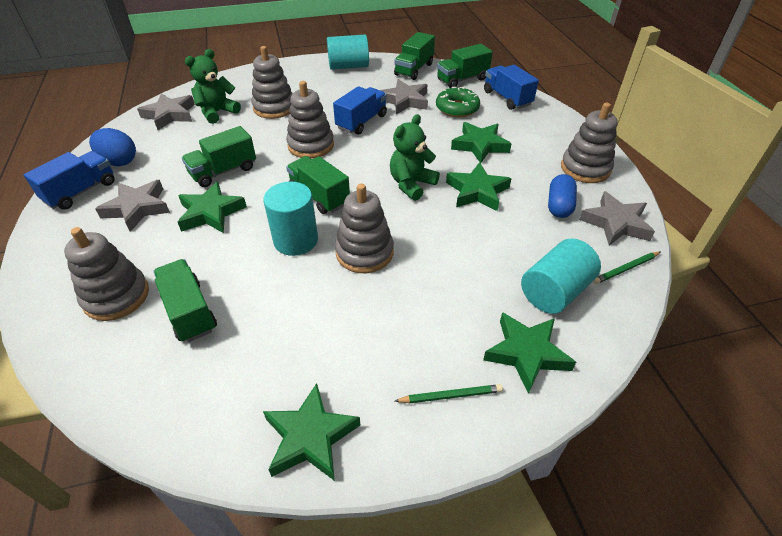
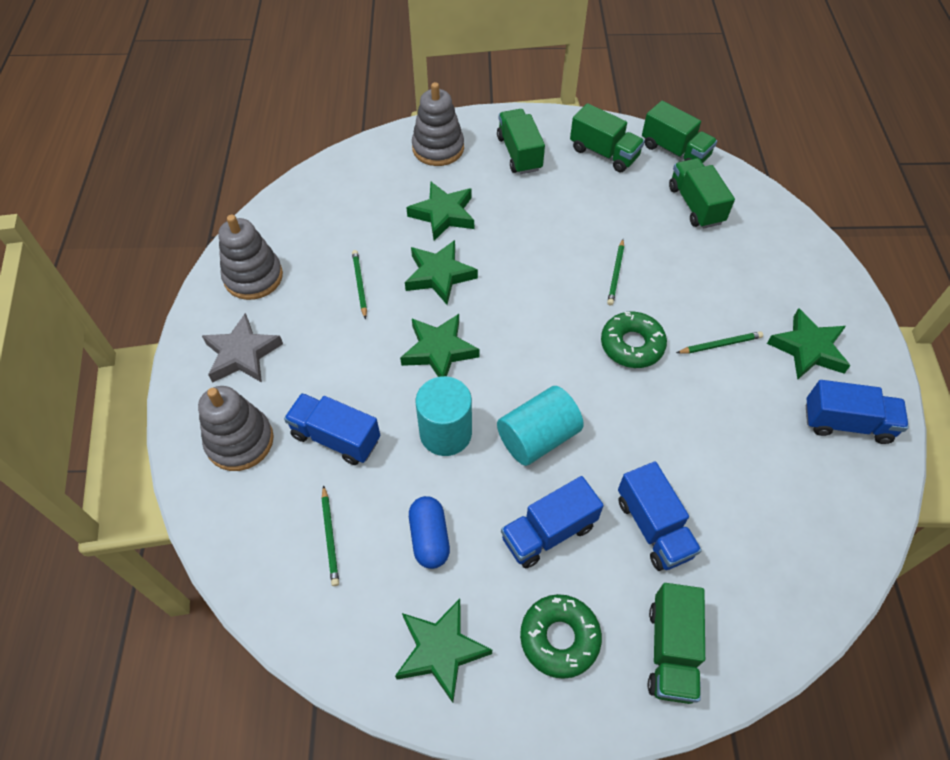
blue egg: [89,128,136,166] = 1 -> none = 0
blue truck: [24,151,115,210] [333,86,387,135] [484,65,539,110] = 3 -> [284,393,380,465] [501,476,604,568] [618,461,702,571] [806,380,909,444] = 4
green donut: [436,87,480,117] = 1 -> [520,594,602,679] [601,311,667,368] = 2
green pencil: [395,384,503,403] [593,251,661,284] = 2 -> [321,485,339,586] [352,250,367,319] [607,239,624,306] [676,331,763,353] = 4
green teddy bear: [185,49,241,124] [390,114,440,201] = 2 -> none = 0
grey stacking toy: [64,227,149,321] [252,46,293,119] [286,81,334,158] [335,184,394,273] [561,103,618,183] = 5 -> [198,386,274,471] [218,215,283,300] [412,82,464,166] = 3
grey star: [95,180,170,232] [137,93,195,130] [380,79,428,114] [579,191,655,246] = 4 -> [202,313,283,383] = 1
turquoise cylinder: [263,182,318,256] [327,34,369,70] [521,238,601,314] = 3 -> [416,376,472,456] [497,386,584,466] = 2

